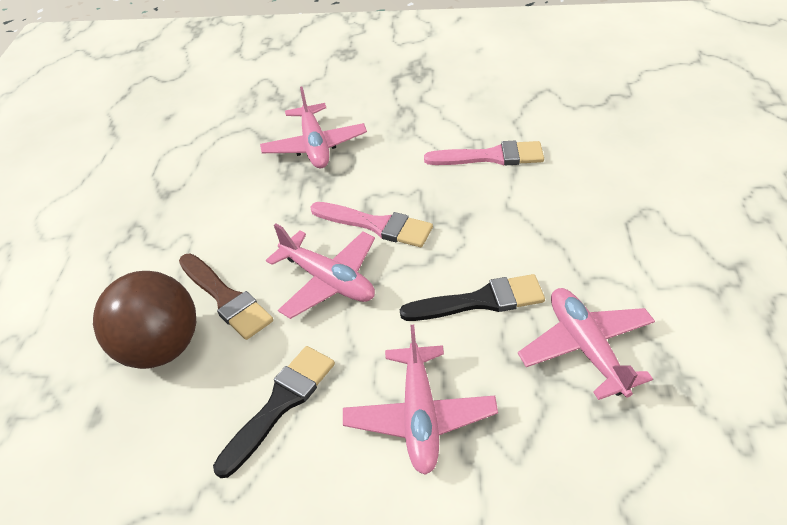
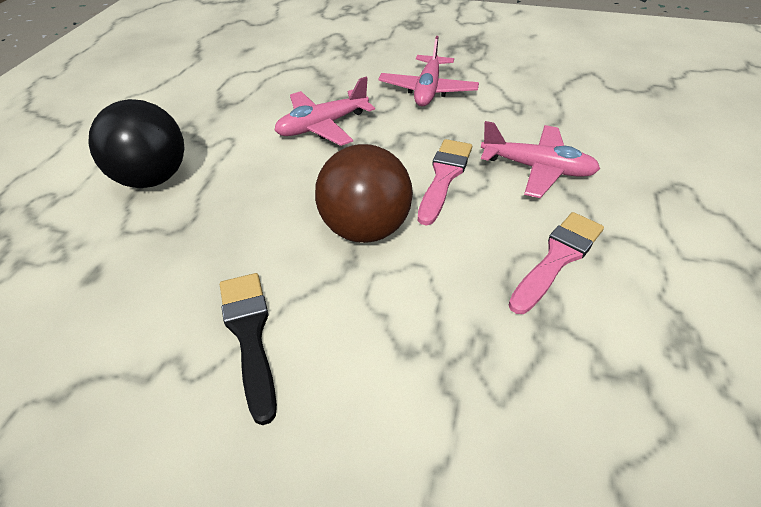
black ball: none = 0 -> [89,99,184,188] = 1
black brush: [213,346,335,478] [400,274,545,321] = 2 -> [220,273,277,425] = 1
brown brush: [179,253,273,340] = 1 -> none = 0
pink plane: [260,86,367,168] [266,224,375,319] [343,325,498,475] [518,288,655,400] = 4 -> [274,77,375,146] [378,36,479,106] [481,121,600,198] = 3

